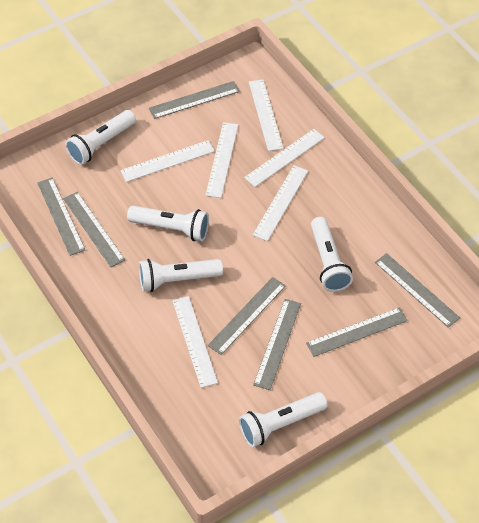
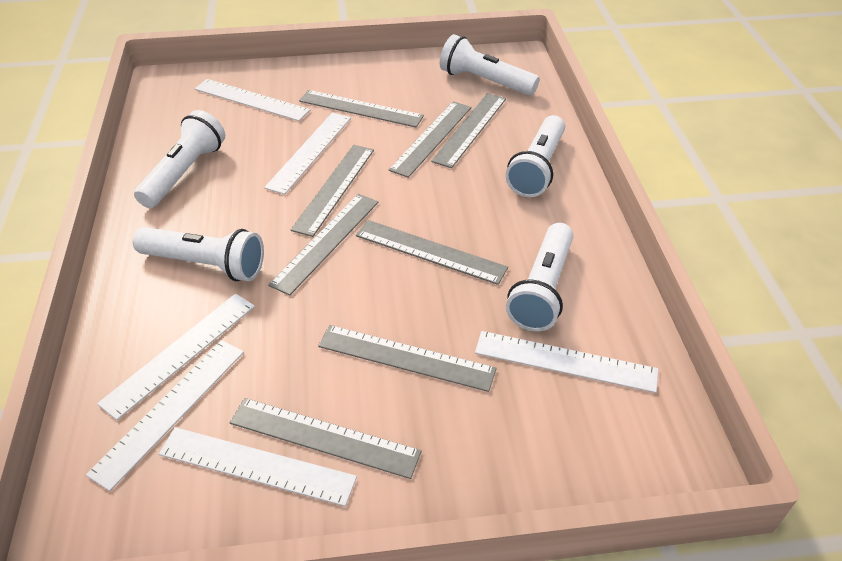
grey ruler: [37,178,85,256] [63,192,125,267] [149,81,240,119] [208,277,286,355] [253,299,301,390] [306,307,408,357] [375,253,460,328] = 7 -> [230,398,422,479] [268,194,378,296] [291,145,374,237] [299,90,424,127] [318,325,497,392] [356,220,508,285] [388,101,472,178] [431,93,506,168] = 8

